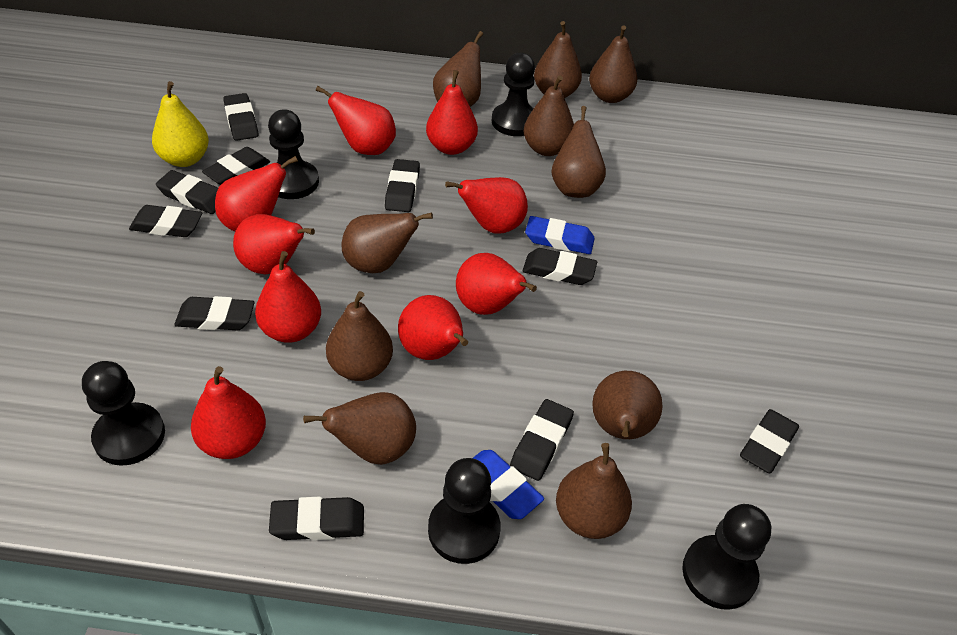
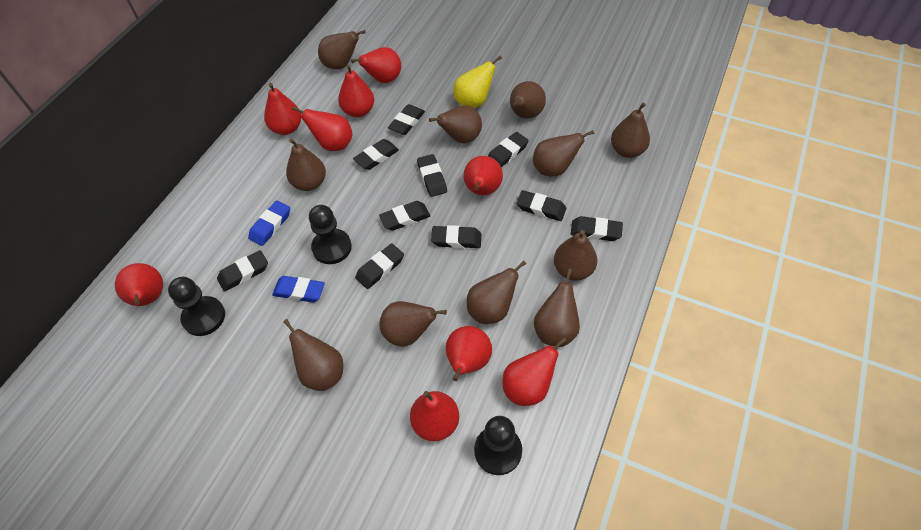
black pawn: [82,361,165,466] [268,109,319,199] [428,458,501,564] [492,53,535,136] [682,504,771,610] = 5 -> [168,277,225,336] [309,205,352,264] [474,416,522,475] = 3
brown pear: [303,392,416,465] [326,291,393,381] [341,212,433,273] [433,31,483,107] [523,76,574,156] [534,21,582,98] [551,106,606,198] [556,443,632,539] [589,25,637,103] [592,371,662,439] = 10 -> [283,319,343,391] [286,139,326,191] [318,30,366,69] [379,301,447,347] [429,106,482,143] [467,260,526,324] [510,81,546,119] [533,130,594,176] [534,269,580,347] [554,230,597,281] [611,103,650,158] = 11

